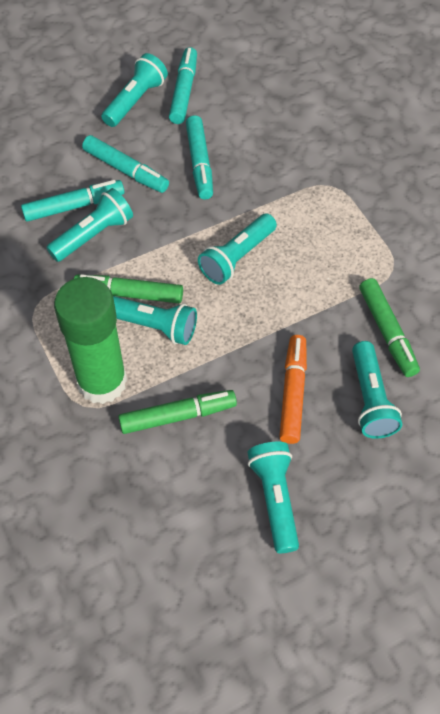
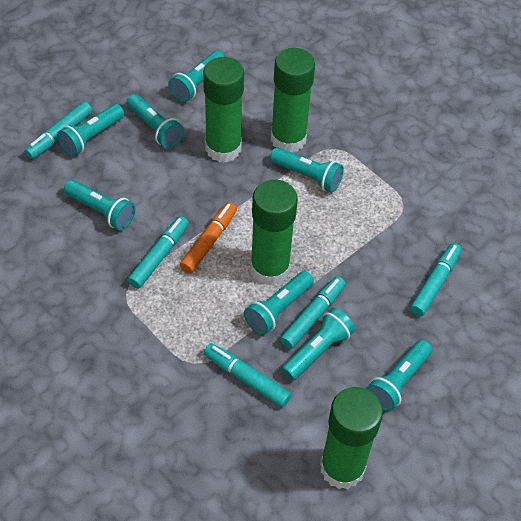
green glue stick: [54,277,127,404] = 1 -> [203,57,244,162] [250,180,298,285] [271,48,315,152] [320,387,383,489] = 4
green marker: [74,274,183,303] [118,390,237,434] [359,278,420,377] = 3 -> none = 0
turquoise flashlight: [46,188,133,262] [101,53,168,127] [113,296,197,345] [198,213,277,285] [247,442,299,553] [352,341,402,439] = 6 -> [57,104,124,156] [64,180,135,230] [126,94,184,148] [168,51,224,102] [244,271,314,335] [270,147,344,192] [282,308,355,381] [366,340,432,411] = 8
turquoise marker: [21,180,124,222] [82,135,169,193] [169,47,197,124] [186,115,213,200] = 4 -> [25,101,92,159] [128,216,189,289] [204,343,291,407] [280,276,345,349] [410,243,461,317] = 5

